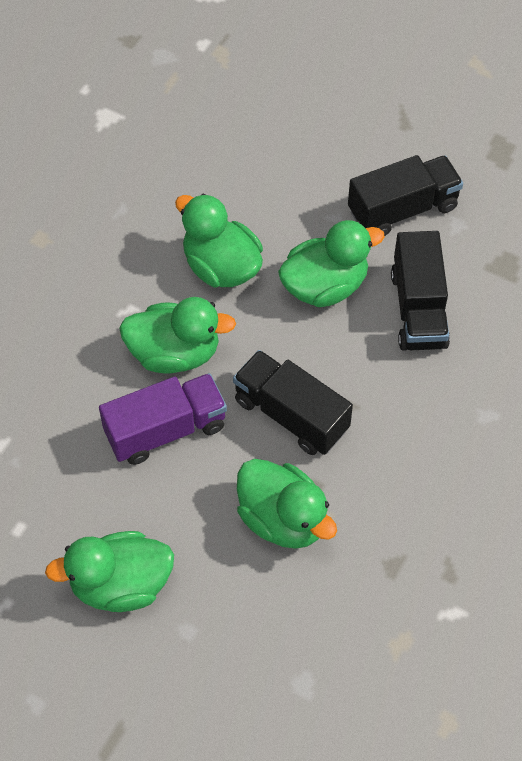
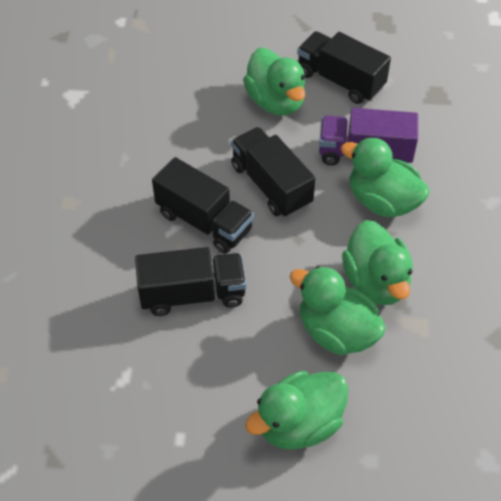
black truck: [233,350,353,455] [348,155,463,236] [391,231,450,351] = 3 -> [135,247,246,316] [152,157,254,254] [231,127,315,217] [297,31,391,104] = 4

